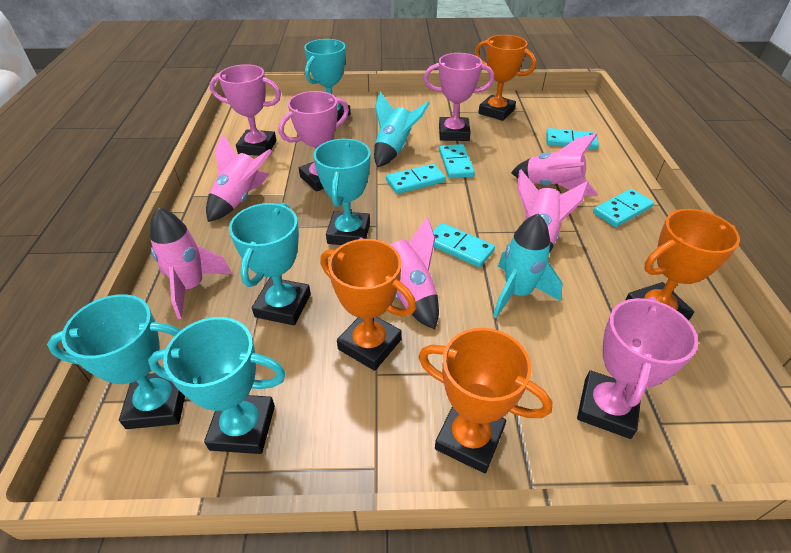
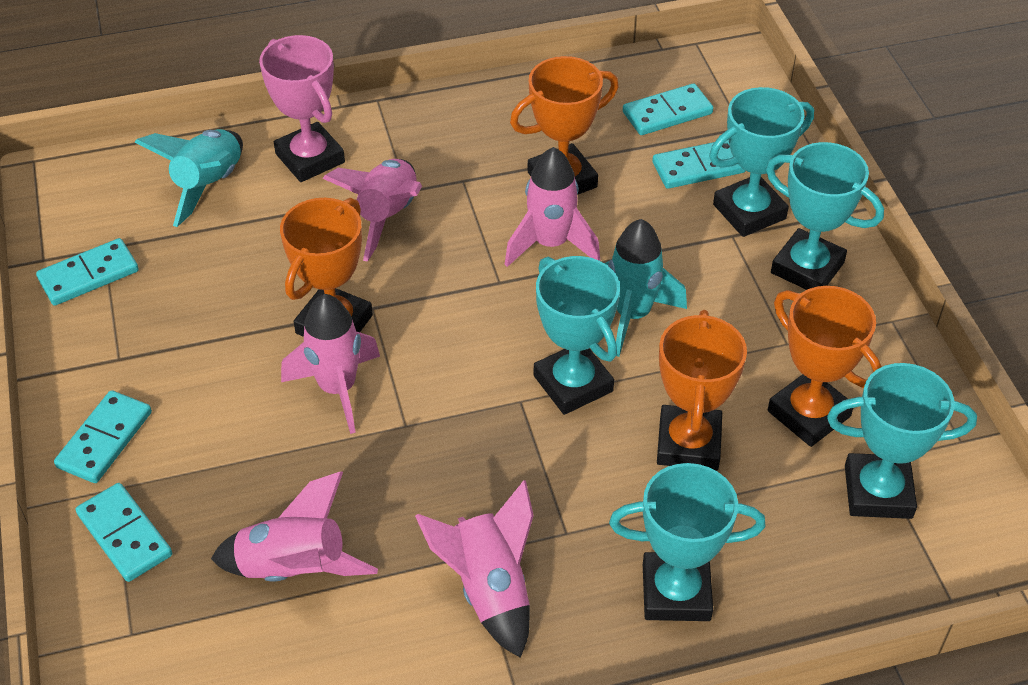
pink trophy: [209,64,281,156] [279,91,349,192] [424,53,494,141] [577,297,698,439] = 4 -> [259,35,345,182] = 1

